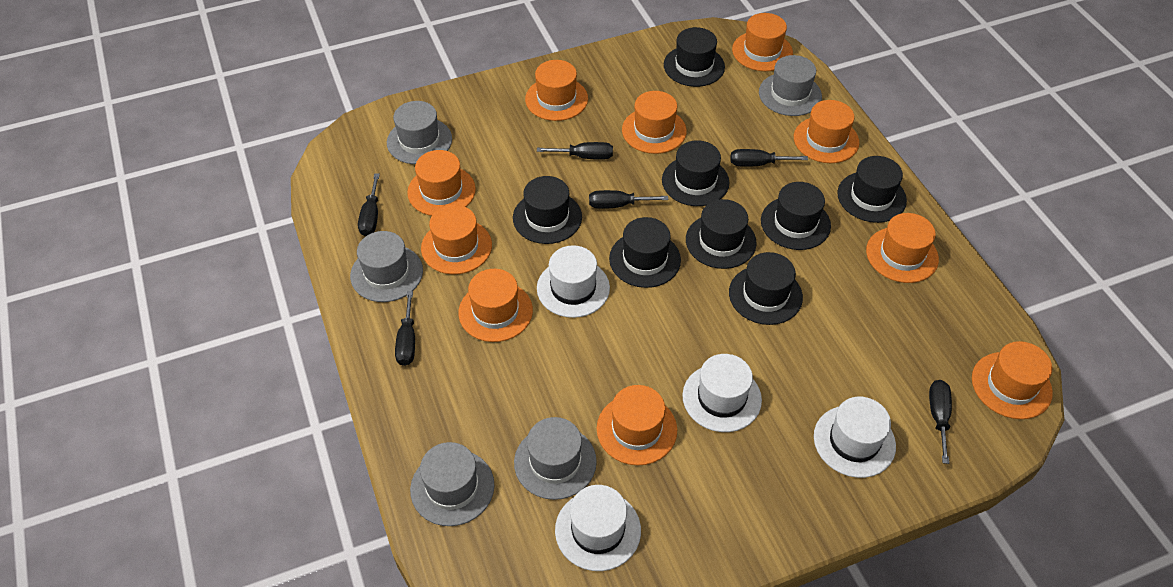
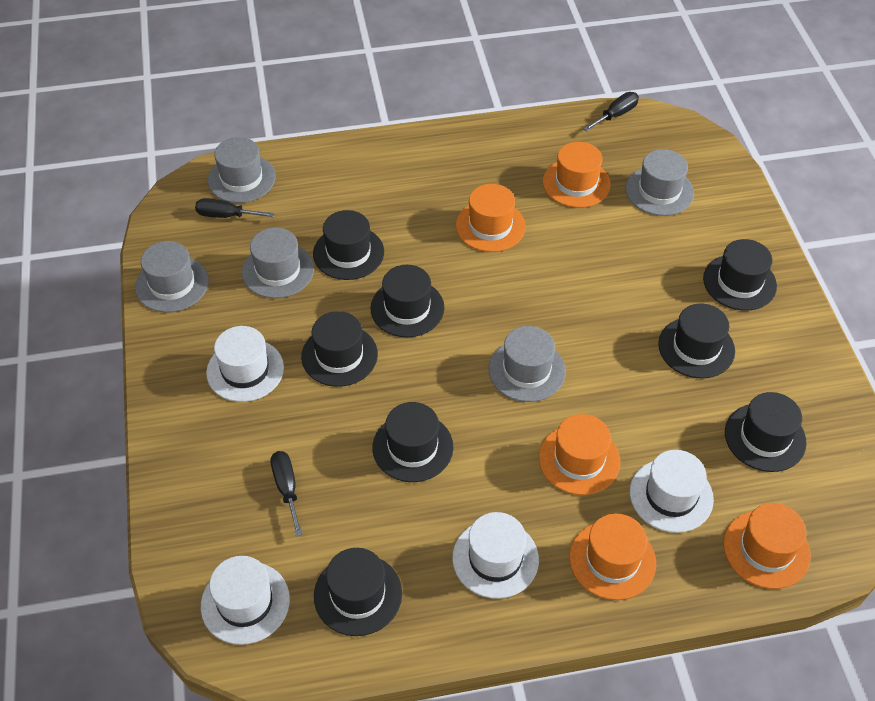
black screwdriver: [358,173,380,236] [395,291,415,366] [537,142,613,160] [589,190,668,209] [730,149,808,167] [929,380,952,464] = 6 -> [195,198,275,218] [271,451,303,536] [583,92,639,132] = 3
orange hat: [407,150,476,216] [421,205,492,275] [458,269,533,342] [525,60,588,121] [597,385,677,466] [622,91,687,154] [732,13,793,71] [794,100,859,163] [866,213,939,283] [972,341,1053,419] = 10 -> [456,184,526,252] [539,414,621,495] [543,142,611,208] [569,513,656,600] [723,503,811,589] = 5

